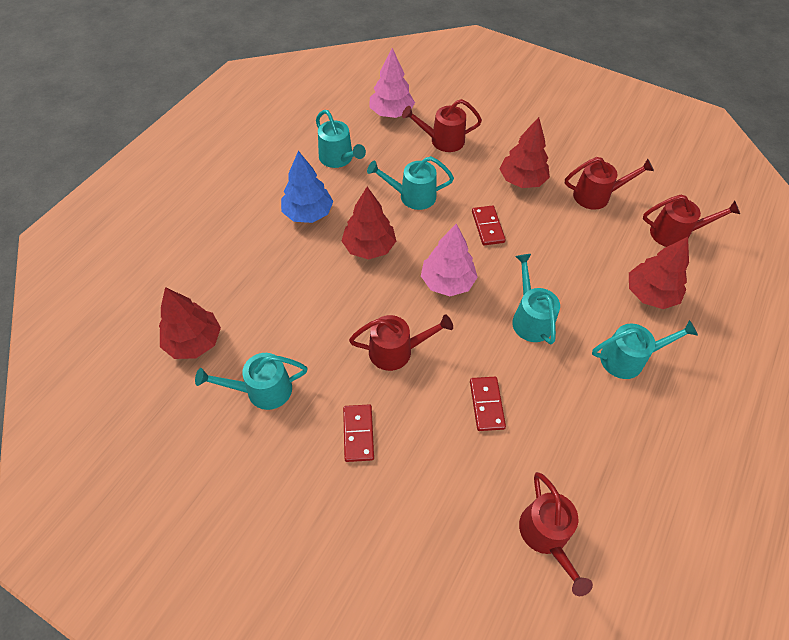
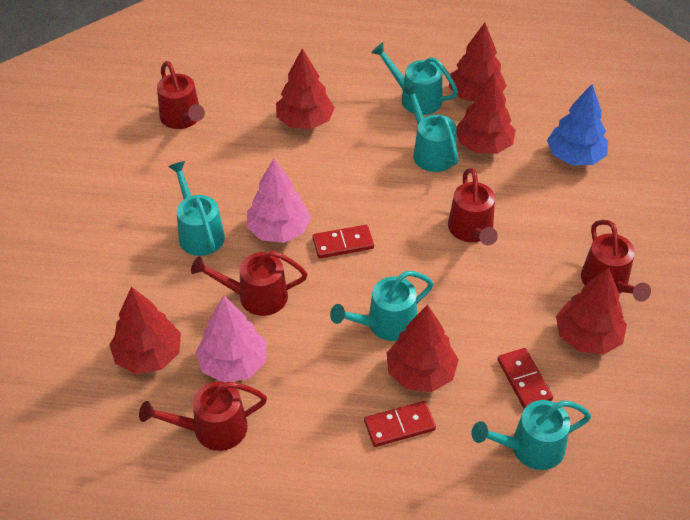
red tree: [159,287,221,359] [342,187,396,259] [500,117,550,188] [629,237,689,309] = 4 -> [109,287,181,374] [276,48,335,129] [387,305,459,392] [449,23,507,101] [456,73,516,154] [556,268,627,355] = 6

